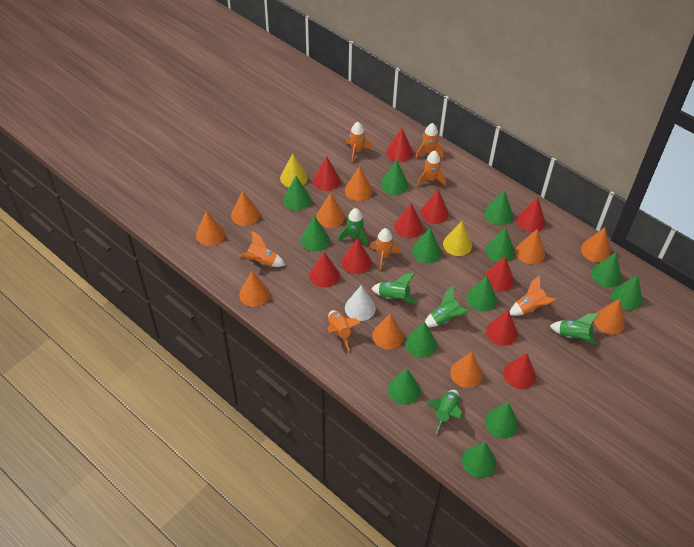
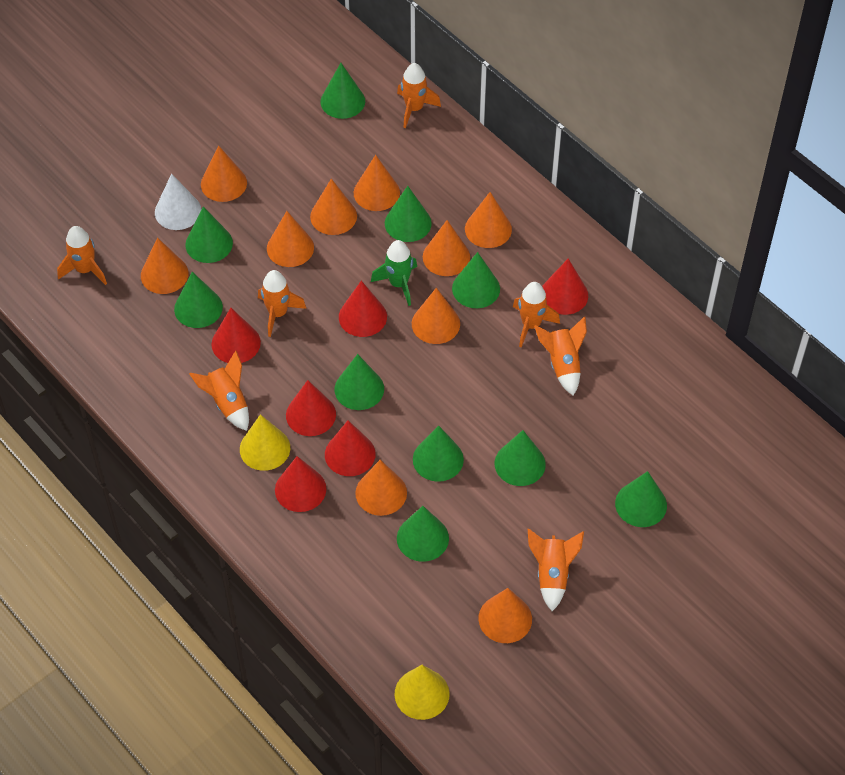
green cone: [283,176,311,211] [300,216,330,251] [381,160,408,195] [388,369,421,405] [405,322,437,358] [412,228,441,263] [462,442,497,478] [466,276,497,312] [485,190,513,225] [485,227,515,262] [485,402,519,438] [591,252,622,288] [612,275,642,310] = 13 -> [174,272,223,328] [185,207,233,263] [320,63,365,119] [335,354,384,410] [385,186,432,242] [397,506,449,562] [413,425,464,482] [452,252,500,308] [495,430,546,486] [615,471,667,527] = 10
green rocket: [338,208,368,246] [371,273,417,304] [425,286,470,327] [426,390,462,434] [550,313,599,345] = 5 -> [371,240,417,306] = 1
red cone: [309,252,340,288] [313,156,341,191] [342,238,371,274] [386,128,413,162] [394,203,423,238] [420,189,449,224] [484,257,514,292] [486,310,518,346] [503,353,536,389] [517,197,545,232] = 10 -> [211,308,261,363] [275,456,326,512] [286,380,336,436] [325,421,376,476] [339,281,387,337] [542,258,588,315] = 6

